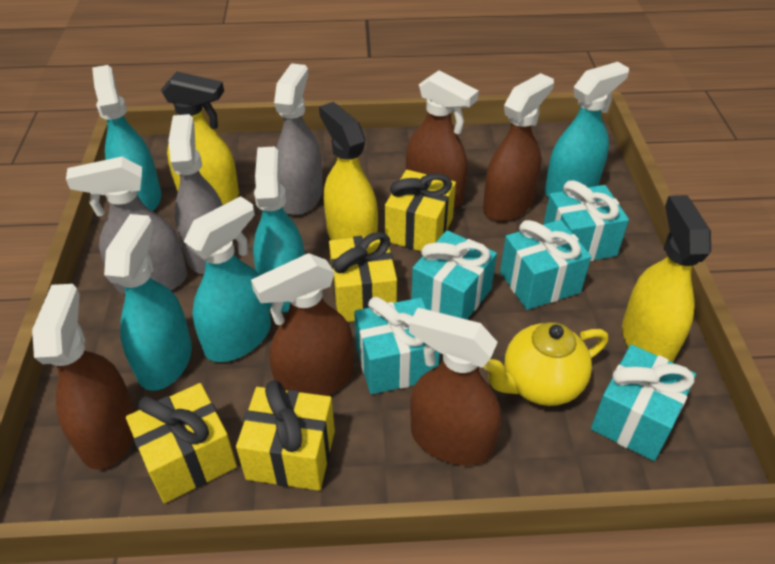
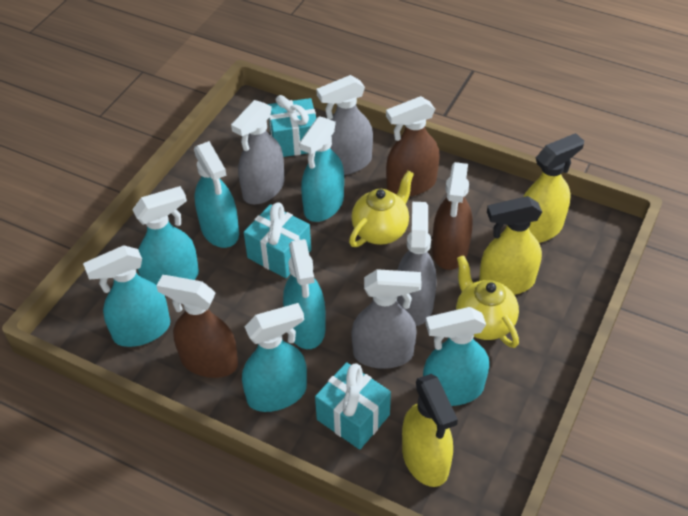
brown spray bottle: [32,284,135,470] [251,253,353,396] [406,70,479,207] [409,308,501,465] [483,73,554,221] = 5 -> [156,275,238,378] [386,96,440,197] [432,162,473,270] = 3
grey spray bottle: [66,157,187,294] [168,114,223,275] [274,63,323,215] = 3 -> [231,100,285,204] [317,75,373,175] [351,269,422,369] [397,202,437,326] = 4
turquoise gift: [354,297,440,394] [411,230,497,319] [500,220,591,310] [543,180,629,261] [591,344,696,461] = 5 -> [244,203,311,278] [268,95,316,157] [315,362,391,450] = 3
turquoise spray bottle: [92,65,161,211] [104,214,192,391] [183,196,271,362] [253,146,305,312] [545,62,629,198] = 5 -> [83,245,170,347] [132,186,199,285] [194,141,239,248] [242,303,307,412] [283,239,326,349] [299,116,344,222] [423,307,489,406] = 7
yellow gift: [126,383,237,503] [236,380,335,491] [329,232,397,322] [385,170,456,251] = 4 -> none = 0
yellow teapot: [483,322,608,406] = 1 -> [349,171,414,247] [456,255,519,348] = 2

